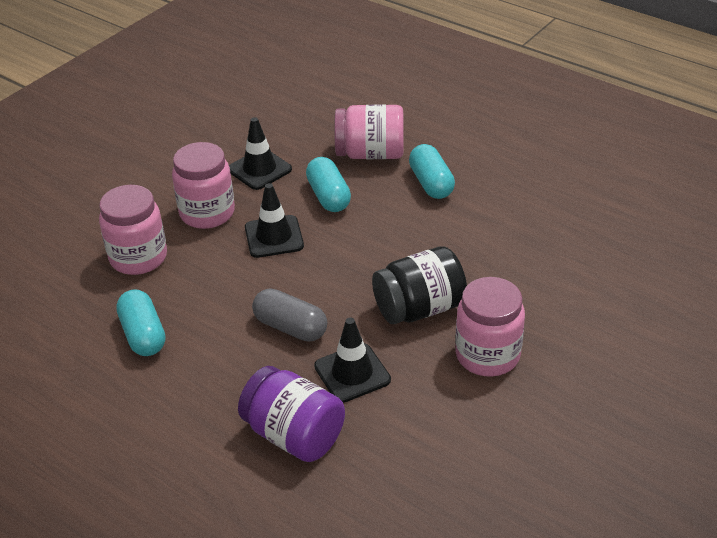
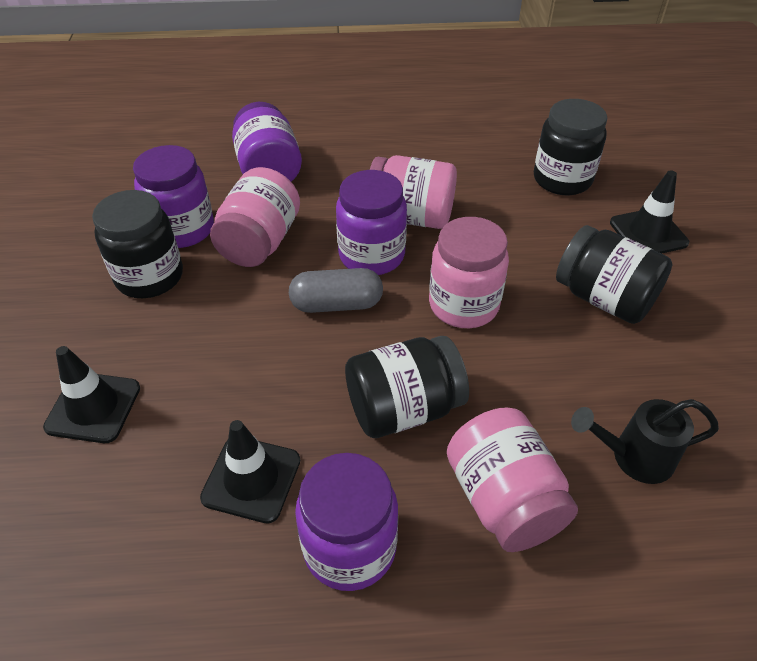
black jar: [372,246,467,324] = 1 -> [92,190,183,298] [345,336,469,438] [534,99,607,195] [556,225,672,324] = 4
black watering can: none = 0 -> [571,399,719,484] = 1
purple jar: [238,366,345,462] = 1 -> [133,145,214,248] [232,102,302,182] [295,453,398,591] [336,170,407,275] = 4
turquoise capsule: [116,289,165,356] [306,157,351,212] [409,144,455,199] = 3 -> none = 0

